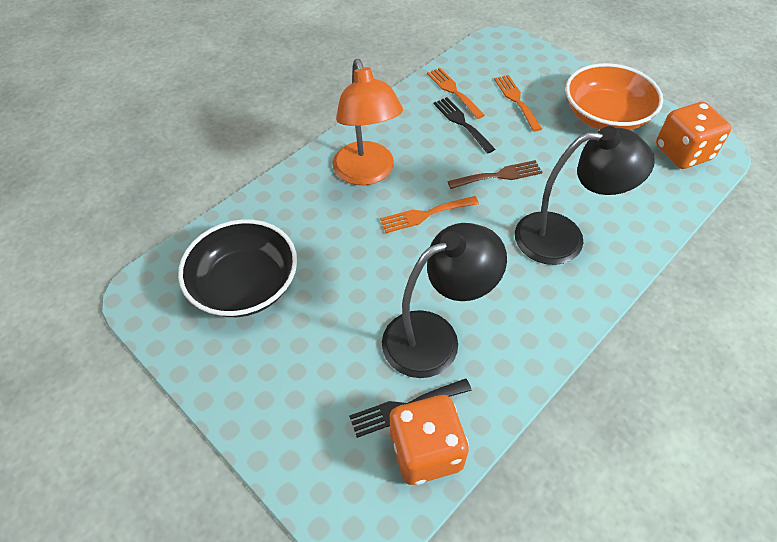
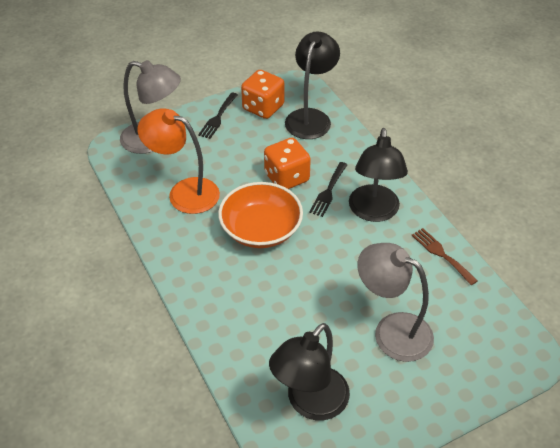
black bowl: [178,219,297,317] = 1 -> none = 0
black lamp: [382,223,507,378] [515,126,655,265] = 2 -> [269,323,350,420] [285,32,340,139] [349,128,408,222] = 3
grey lamp: none = 0 -> [120,60,181,154] [358,243,434,362] = 2
orange fork: [380,196,479,233] [427,68,485,119] [494,75,542,132] = 3 -> none = 0

